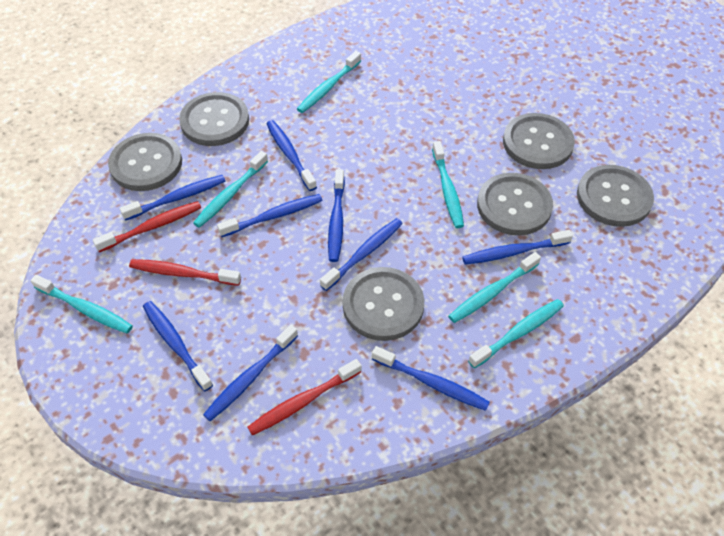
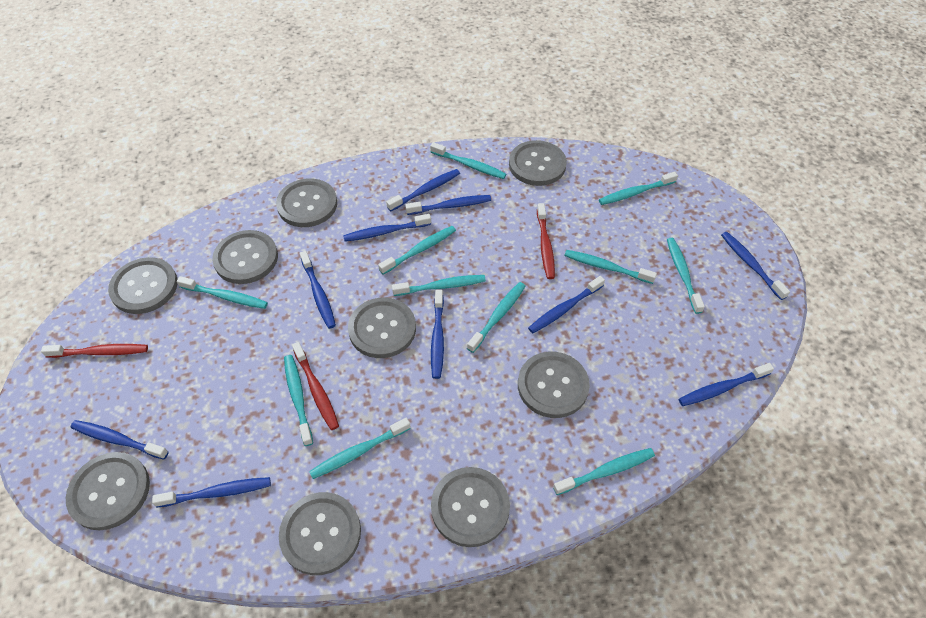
blue toothbrush: [120,175,225,221] [143,301,213,391] [203,325,298,421] [217,194,323,237] [266,120,317,191] [320,218,403,291] [328,169,345,262] [372,346,490,411] [462,230,573,265] = 9 -> [70,420,169,460] [152,477,271,508] [300,251,336,329] [343,214,431,242] [386,169,460,211] [405,195,491,215] [431,290,444,379] [528,276,605,333] [679,363,774,406] [721,232,790,300] = 10
grey button: [108,133,182,191] [179,92,249,146] [343,267,424,341] [477,173,553,235] [503,113,575,169] [577,165,654,227] = 6 -> [66,452,150,530] [108,257,177,314] [212,230,278,284] [276,178,337,227] [279,492,361,575] [348,297,416,358] [431,467,510,547] [509,140,567,186] [518,352,590,418] = 9
turquoise toothbrush: [30,275,133,334] [193,151,268,228] [297,51,361,113] [432,141,464,228] [448,252,541,323] [468,299,564,368] = 6 -> [177,276,268,309] [284,355,313,446] [309,418,411,479] [378,226,456,274] [392,275,486,296] [430,142,506,179] [467,282,525,353] [553,448,655,495] [564,250,657,284] [599,172,678,205] [667,238,705,314] = 11

